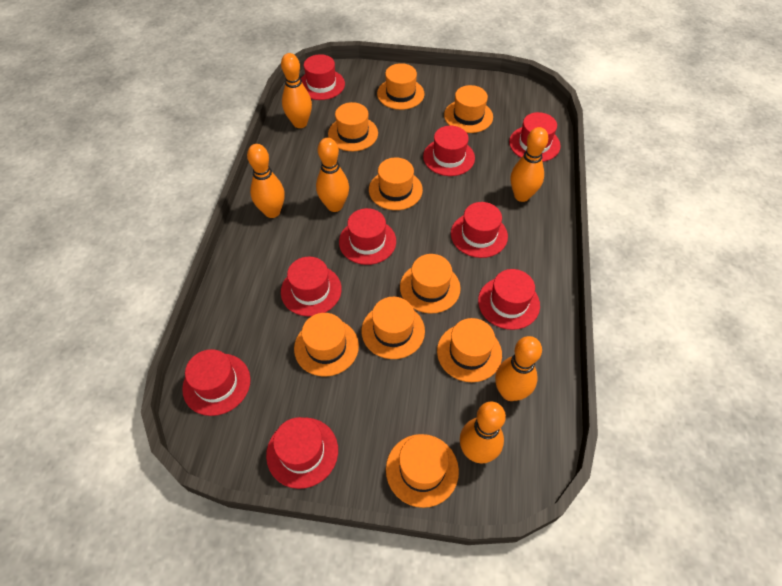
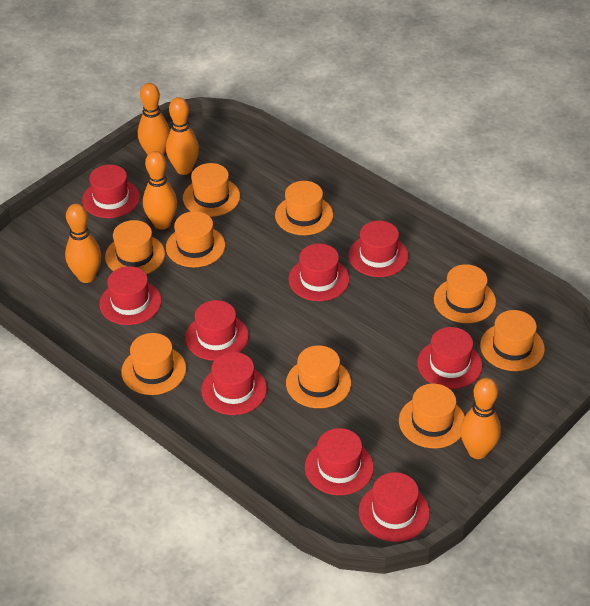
orange bowling pin: [247,144,285,218] [281,53,312,128] [316,138,349,212] [460,401,506,463] [495,336,542,401] [511,127,548,202] = 6 -> [65,204,101,283] [138,83,170,156] [143,151,177,230] [166,97,199,175] [460,378,501,459] = 5

